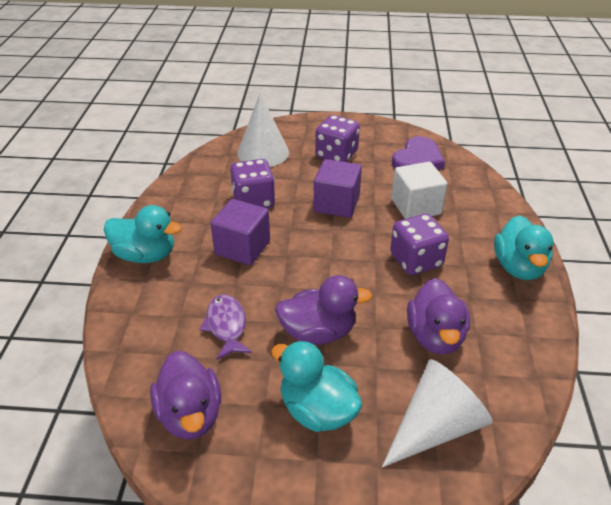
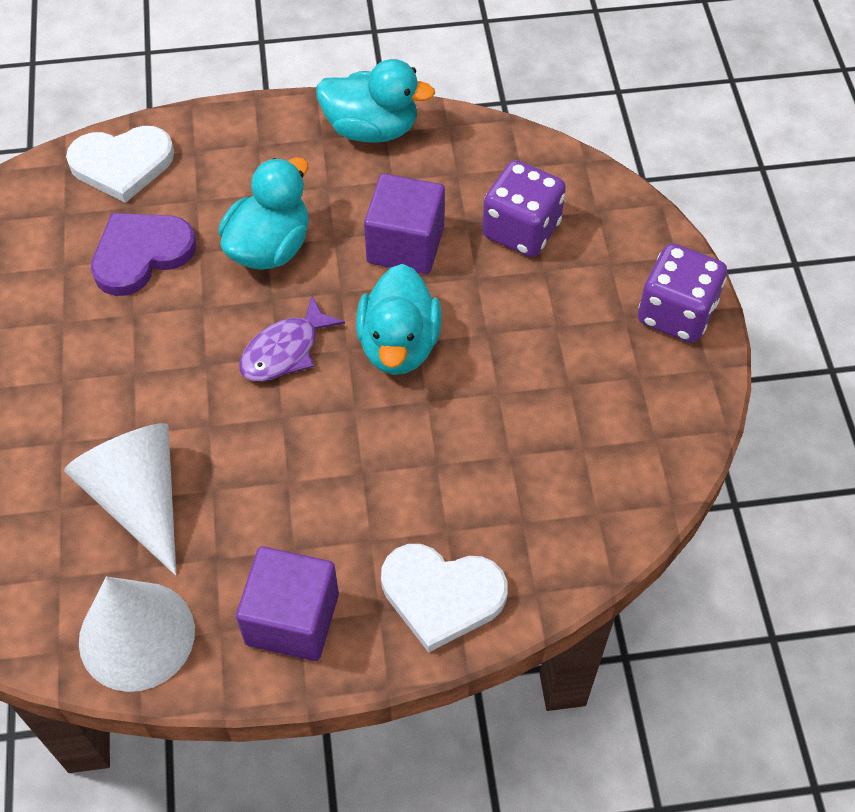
purple dice: [230,159,275,208] [315,115,360,162] [390,214,449,275] = 3 -> [482,160,566,257] [638,243,727,343] = 2
purple duck: [150,351,221,440] [275,275,372,345] [407,278,470,355] = 3 -> none = 0
white cube: [391,162,447,219] = 1 -> none = 0
white heart: none = 0 -> [66,126,174,203] [381,544,508,653] = 2

